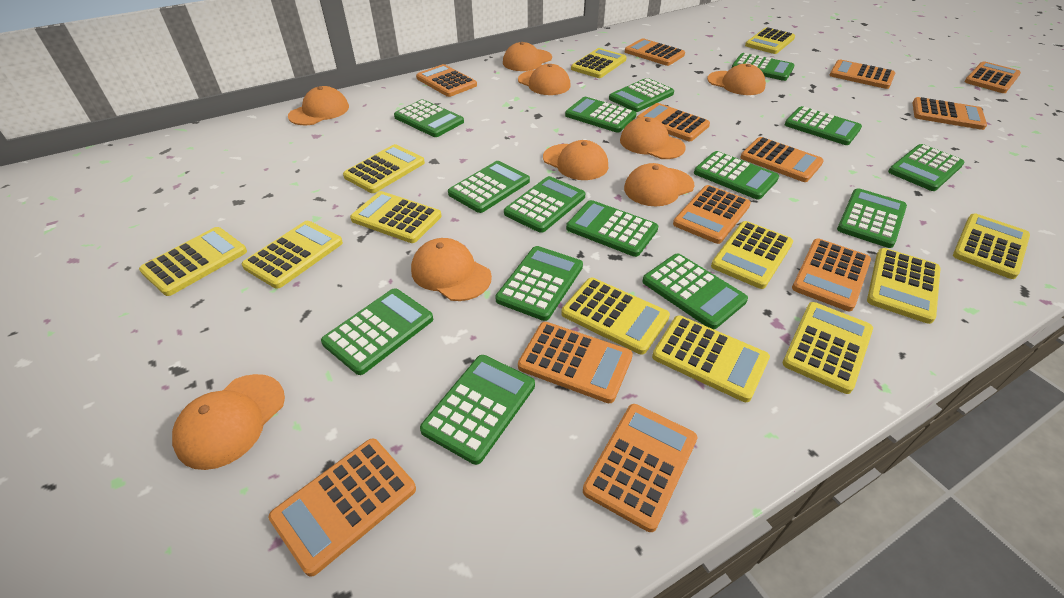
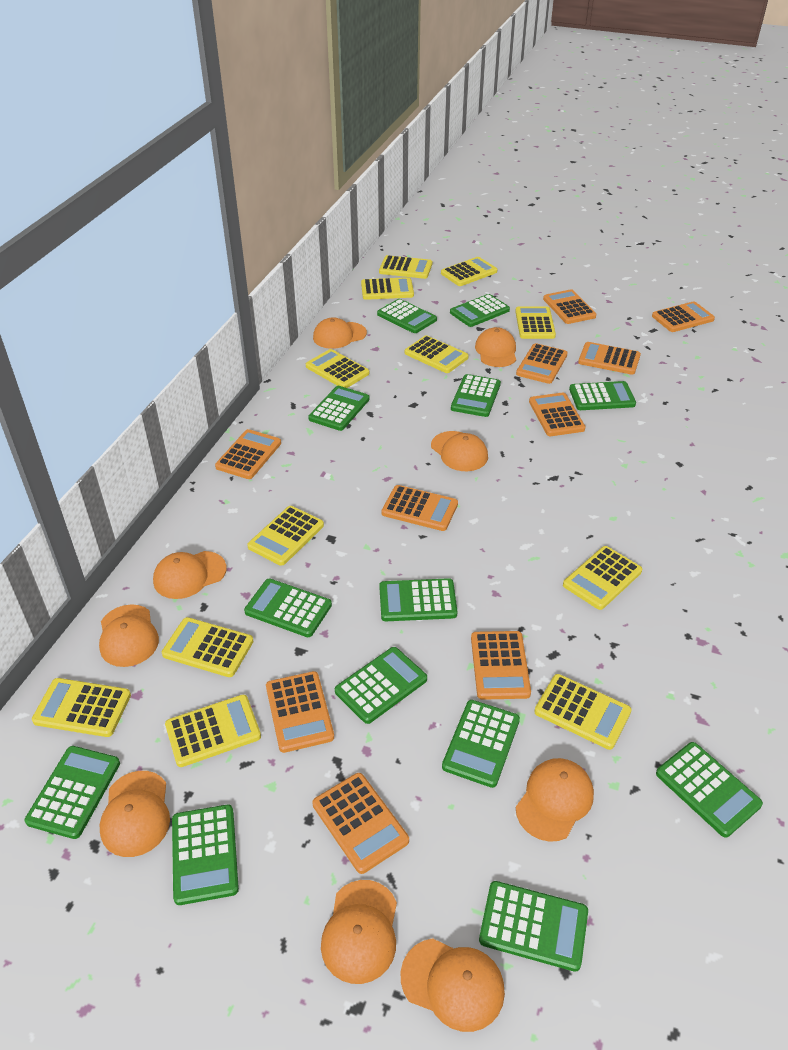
green calculator: [321,288,433,375] [394,99,464,137] [420,355,535,465] [448,161,530,213] [495,246,583,321] [504,176,585,233] [565,97,636,133] [566,200,658,257] [609,78,674,112] [642,253,748,329] [694,151,779,199] [732,53,795,81] [785,106,862,145] [837,188,907,248] [888,144,965,191] = 15 -> [25,746,120,839] [172,805,239,905] [244,579,332,637] [308,386,370,431] [335,647,427,724] [377,299,437,333] [379,578,458,621] [442,700,520,788] [450,294,510,327] [451,374,501,417] [479,881,588,972] [569,381,636,410] [656,742,763,838] = 13
orange calculator: [268,438,416,577] [416,64,477,97] [518,322,633,403] [583,404,697,532] [625,38,685,66] [636,103,710,141] [673,185,751,244] [740,137,824,182] [792,239,871,311] [830,60,895,89] [912,97,987,130] [965,61,1021,93] = 12 -> [215,429,281,479] [266,671,334,753] [312,773,409,874] [382,485,458,531] [471,631,531,700] [516,343,568,384] [529,393,586,436] [543,289,596,324] [578,342,641,375] [652,301,715,332] = 10

